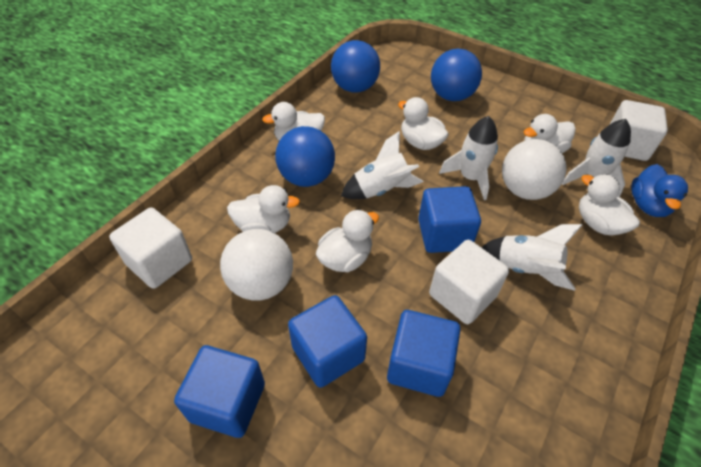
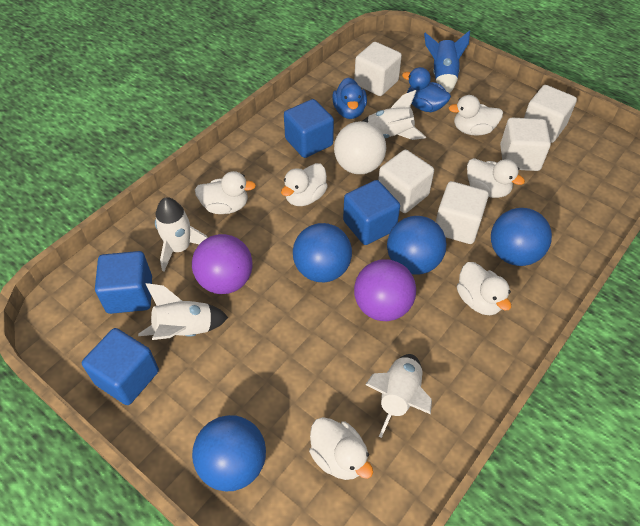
blue ball: [275,126,335,187] [331,40,380,93] [431,48,482,101] = 3 -> [192,415,266,491] [293,223,352,282] [387,216,446,275] [491,208,552,266] = 4
blue duck: [631,164,688,217] = 1 -> [332,77,367,119] [402,67,451,112] = 2
blue rocket: none = 0 -> [424,31,470,93] = 1
purple ball: none = 0 -> [192,234,253,294] [354,259,416,321] = 2
white ball: [220,229,293,301] [502,139,566,200] = 2 -> [334,121,386,174] = 1
white cube: [109,207,192,289] [429,240,509,324] [609,100,668,161] = 3 -> [354,42,402,96] [378,150,434,213] [436,181,489,244] [500,118,551,171] [524,85,577,143] = 5

